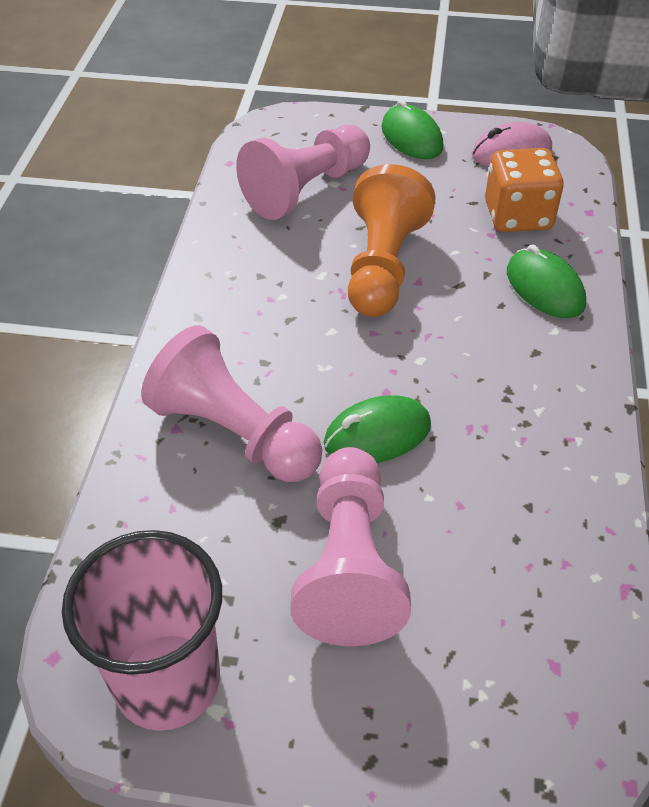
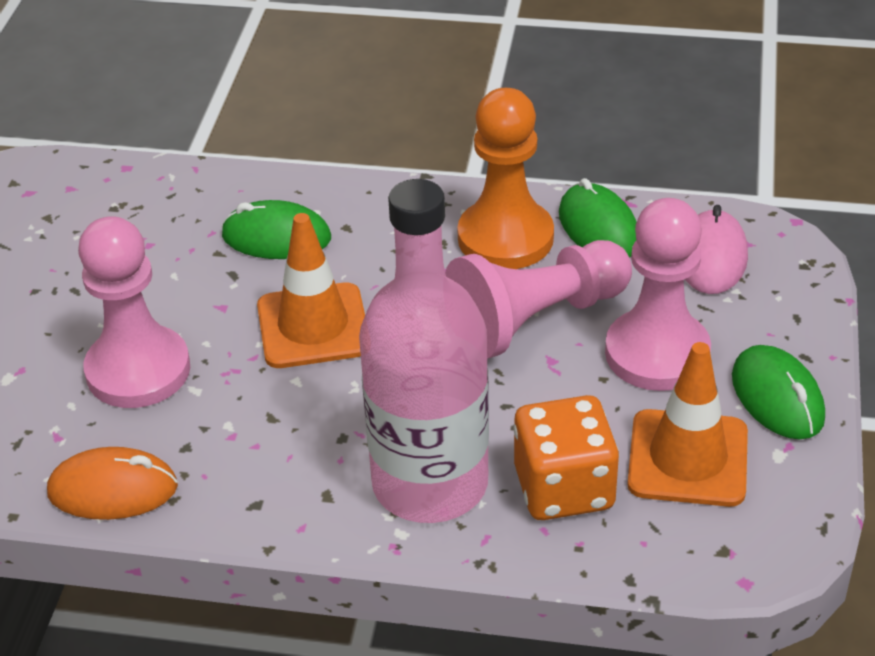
orange mouse: none = 0 -> [47,447,178,520] = 1
orange traffic cone: none = 0 -> [257,213,365,368] [627,342,748,507] = 2
pink bottle: none = 0 -> [359,179,489,523] = 1
pink cup: [62,530,222,731] = 1 -> none = 0

